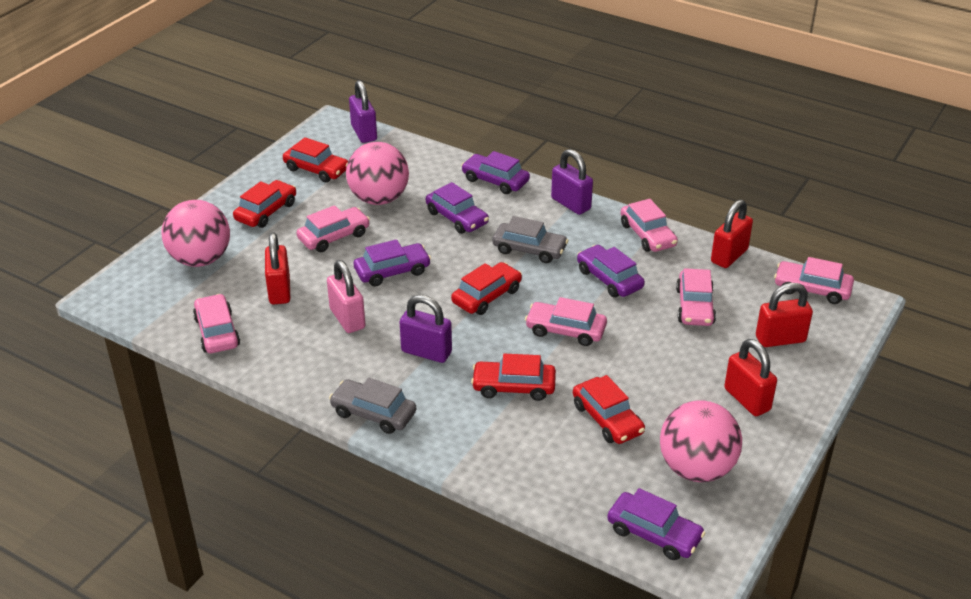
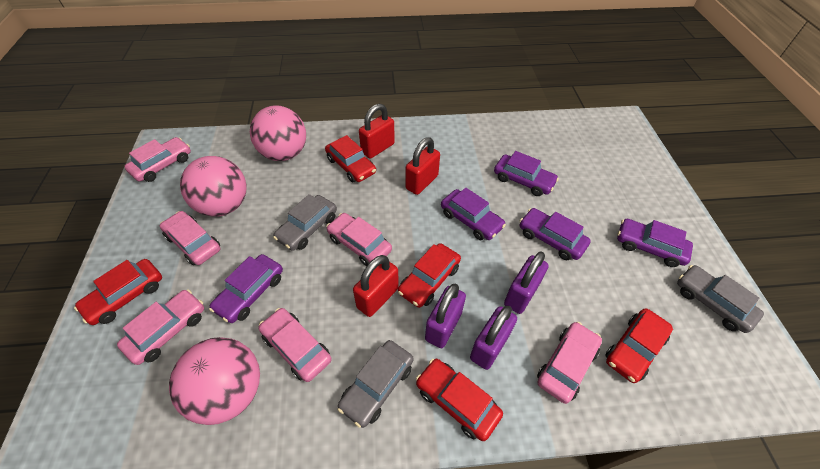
grey car: [329,378,416,434] [492,216,568,263] = 2 -> [273,194,337,251] [338,340,413,428] [677,265,764,333] = 3
pink padlock: [327,260,366,333] = 1 -> none = 0
red padlock: [265,232,290,304] [711,200,753,268] [724,339,777,416] [756,283,813,347] = 4 -> [353,255,399,317] [359,104,395,159] [406,137,440,195] = 3

